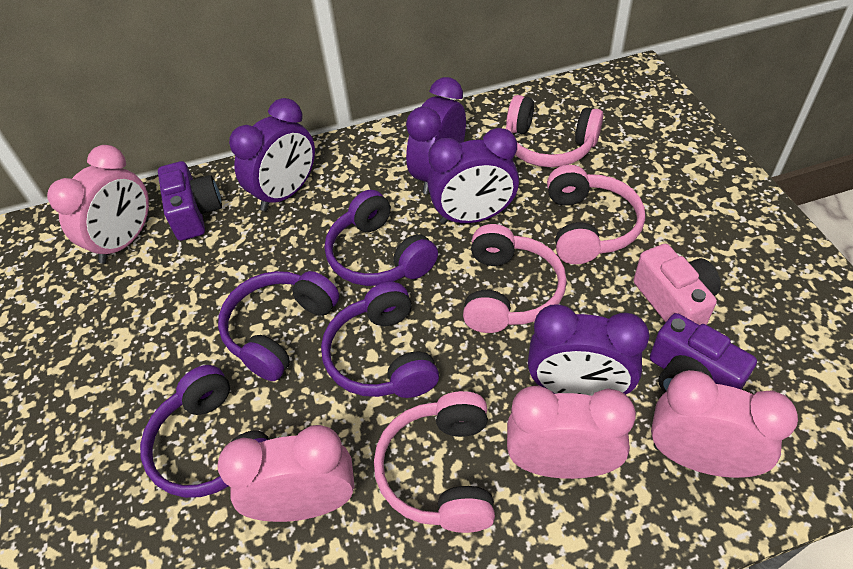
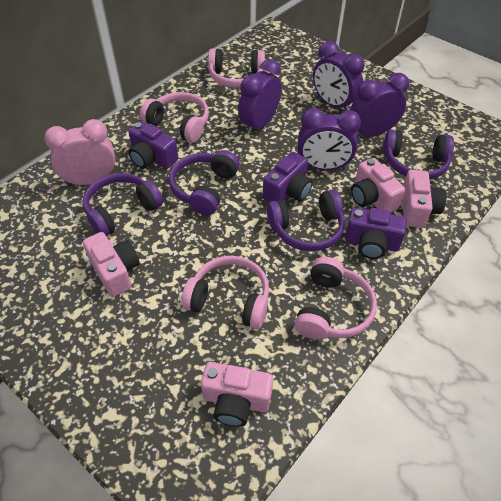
pink camera: [633,244,721,325] = 1 -> [83,232,140,297] [201,362,273,427] [351,158,405,212] [402,170,446,228] = 4
pink clock: [47,145,149,264] [217,425,355,522] [507,386,636,479] [651,370,798,478] = 4 -> [44,119,115,186] = 1
purple camera: [158,161,222,241] [650,313,757,393] = 2 -> [128,121,178,169] [263,152,313,202] [345,207,407,259] = 3

